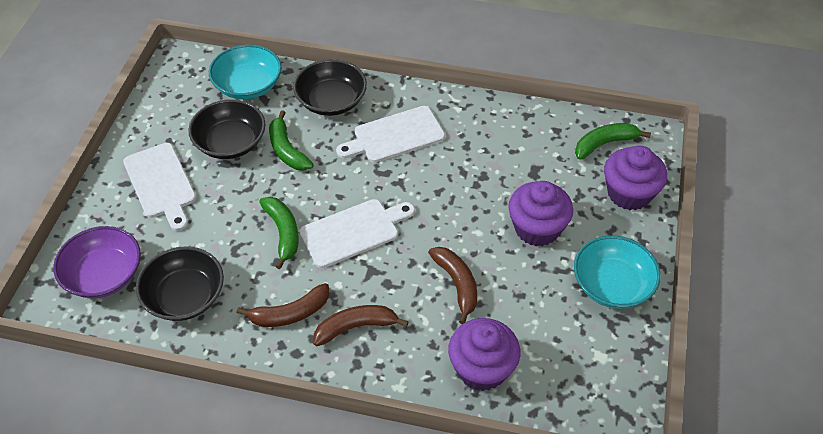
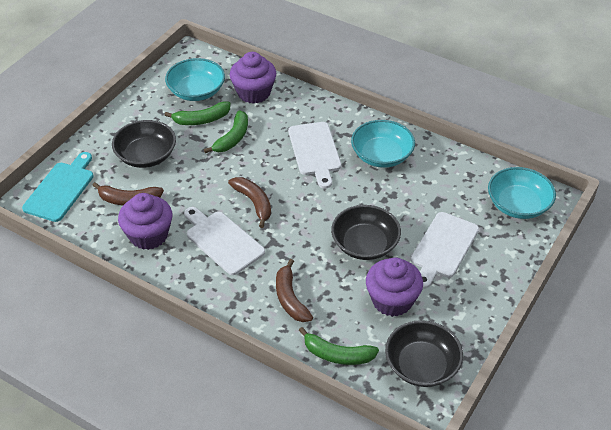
purple bowl: [53,226,141,298] = 1 -> none = 0
turquoise bowl: [209,44,282,100] [574,235,661,309] = 2 -> [165,58,225,101] [351,120,415,168] [488,167,556,219] = 3
turquoise cutting board: none = 0 -> [22,152,94,222] = 1

